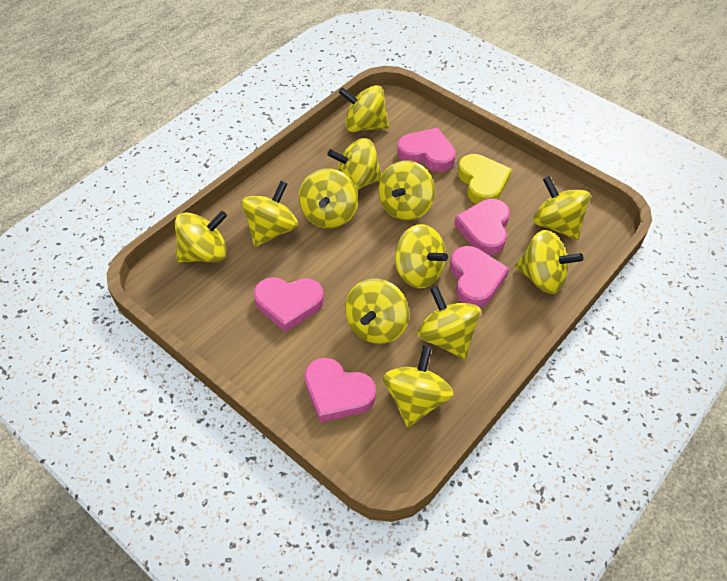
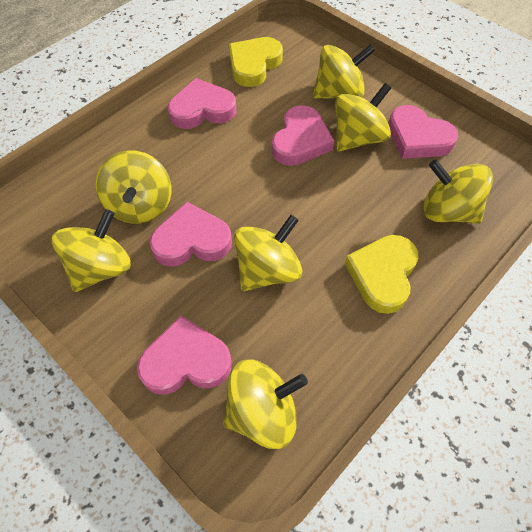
yellow heart: [458,154,512,204] = 1 -> [229,37,283,87] [345,235,418,314] = 2
yellow spinning top: [175,211,227,263] [242,181,298,247] [299,169,358,229] [327,138,382,190] [338,85,389,132] [345,279,409,344] [378,161,435,221] [383,345,454,427] [395,224,448,289] [417,286,481,359] [515,230,583,294] [533,176,590,240] = 12 -> [52,209,131,292] [95,150,172,224] [223,360,308,449] [234,215,302,291] [313,44,375,99] [335,83,391,152] [423,160,493,224] = 7

